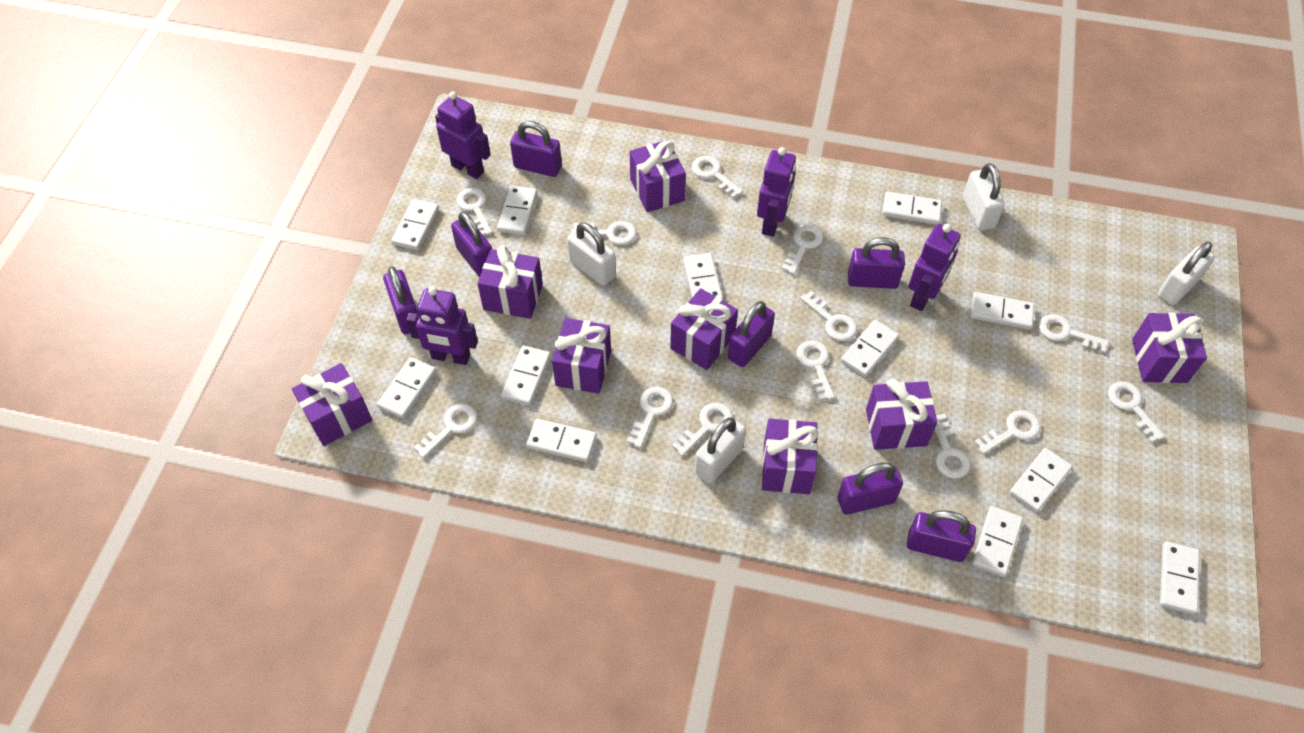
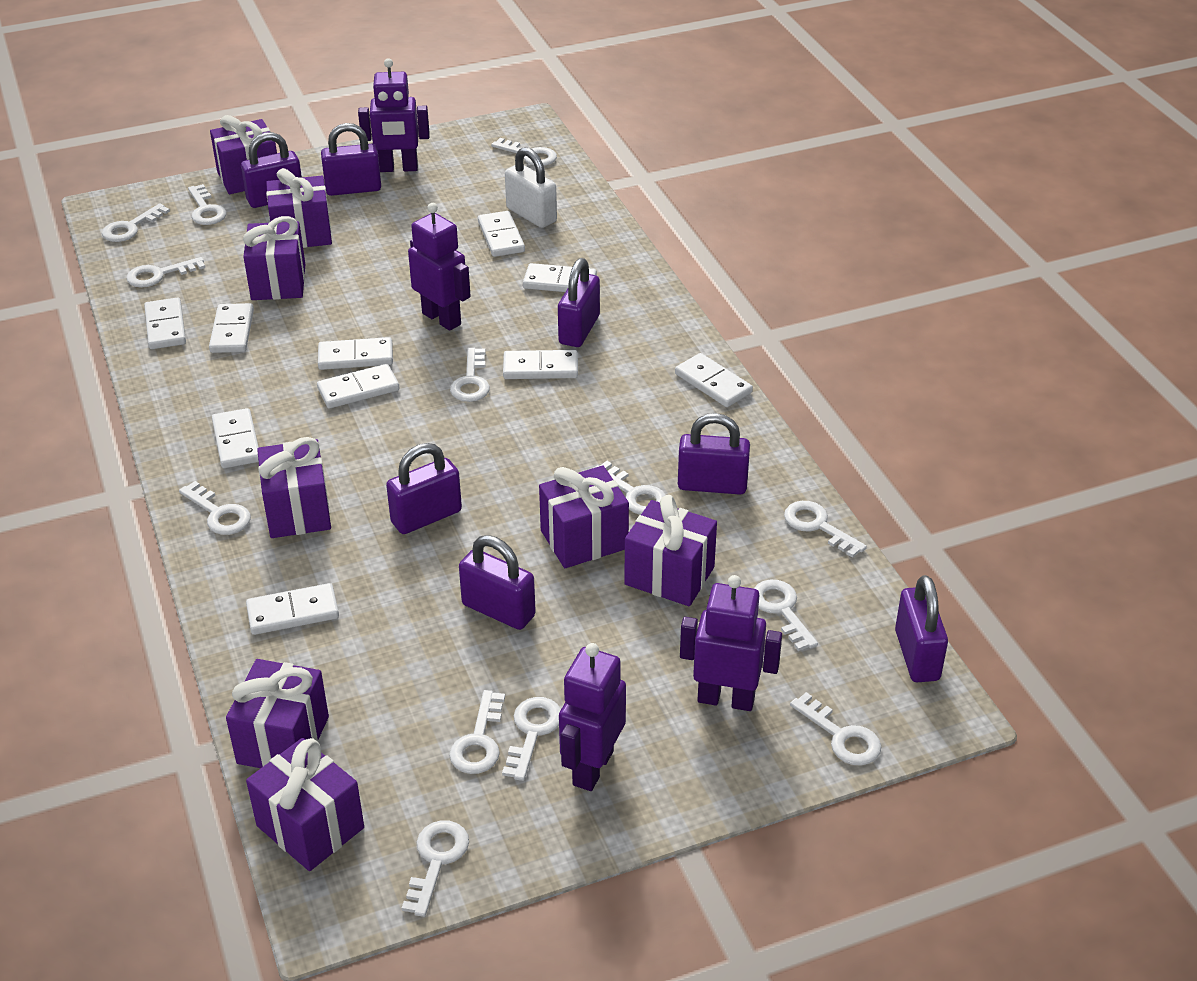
white domino: [377,357,436,419] [391,199,439,250] [497,186,537,235] [501,345,551,405] [526,419,597,462] [683,253,723,301] [841,320,899,377] [882,191,942,225] [970,292,1034,330] [972,506,1023,577] [1009,448,1072,512] [1160,542,1200,614] = 12 -> [144,298,186,349] [209,303,254,353] [212,408,259,468] [246,583,339,635] [317,364,399,408] [318,337,393,370] [478,211,525,257] [503,350,578,379] [523,263,597,292] [675,353,753,407] = 10
white padlock: [567,223,616,286] [695,417,746,484] [963,163,1005,231] [1157,242,1214,305] = 4 -> [505,147,557,228] = 1

